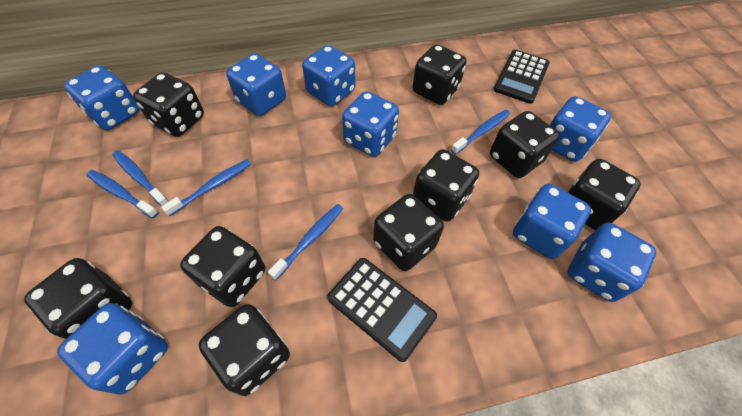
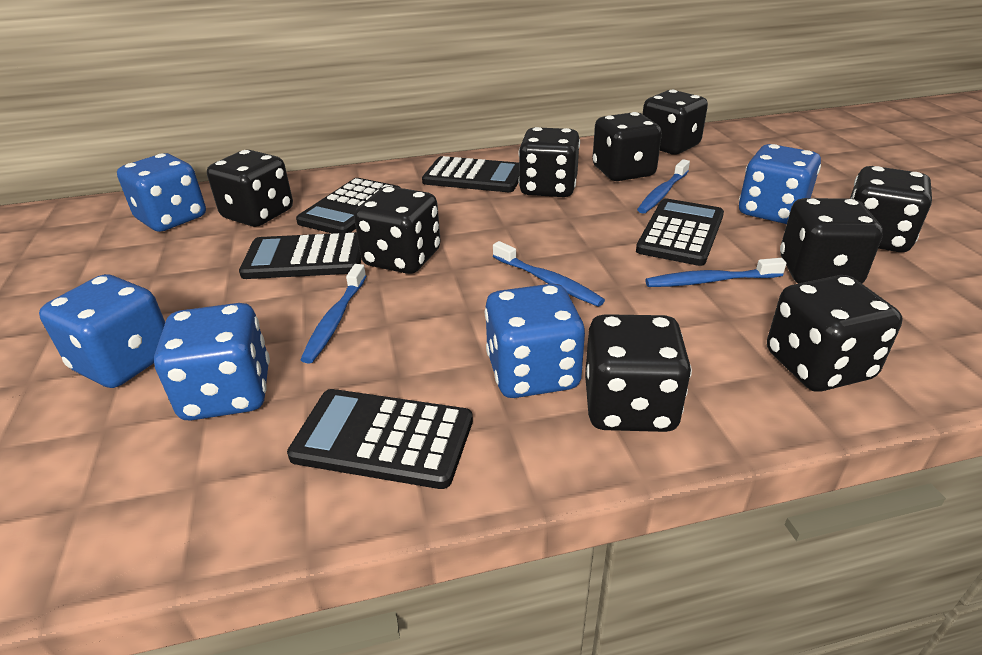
black calculator: [327,258,437,362] [494,50,550,104] = 2 -> [239,232,361,279] [287,389,473,489] [296,178,400,233] [422,156,519,192] [636,199,724,266] = 5
blue dice: [57,303,168,395] [64,65,140,130] [226,54,286,116] [302,45,355,106] [342,91,399,157] [513,184,591,259] [550,96,611,162] [568,223,656,302] = 8 -> [39,274,165,388] [117,153,206,232] [154,303,270,421] [485,283,585,398] [739,144,821,224] = 5
blue toothbrush: [86,170,159,218] [113,150,169,206] [161,159,251,217] [268,204,343,281] [451,110,510,154] = 5 -> [300,264,366,364] [493,241,605,307] [637,159,690,214] [645,258,787,287] = 4

